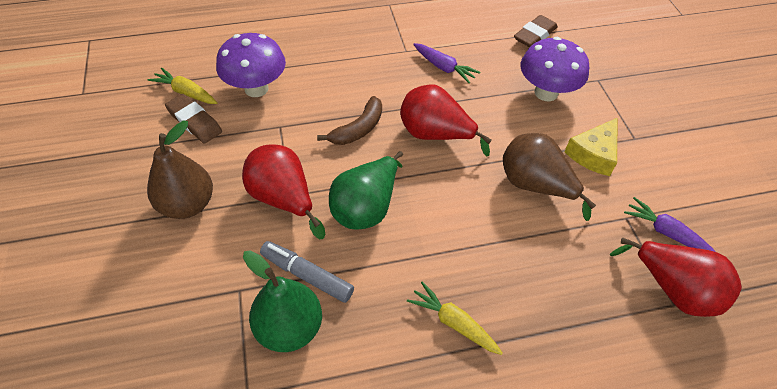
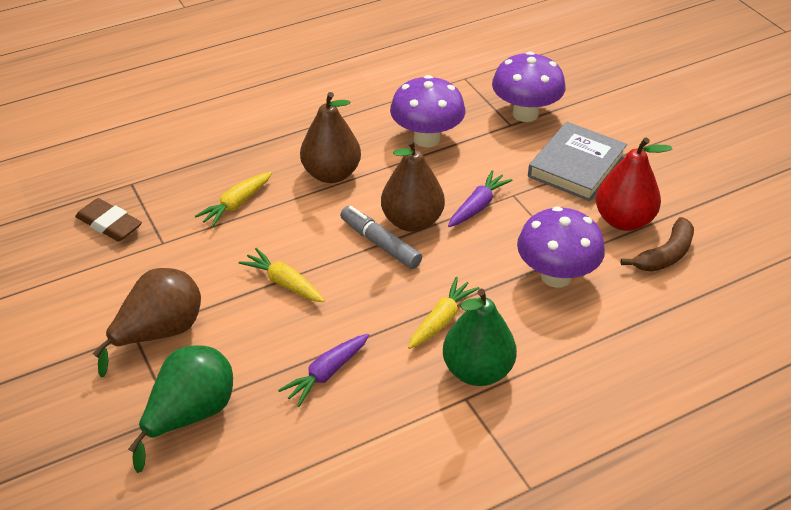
brown eraser: [165,94,222,144] [514,15,558,47] = 2 -> [75,198,142,242] = 1
brown pear: [147,121,213,219] [503,133,596,221] = 2 -> [92,268,201,377] [300,92,361,183] [381,139,445,232] = 3
grey book: none = 0 -> [528,122,627,201] = 1
purple mushroom: [216,33,286,97] [521,37,589,102] = 2 -> [390,75,466,147] [492,51,566,122] [517,206,605,288] = 3
red pear: [242,144,325,239] [400,84,492,157] [610,238,742,317] = 3 -> [596,137,672,231] = 1
yellow carrot: [148,68,217,104] [407,282,503,355] = 2 -> [195,172,272,228] [239,248,325,302] [408,277,479,349] = 3
yellow cheese: [564,118,617,176] = 1 -> none = 0

